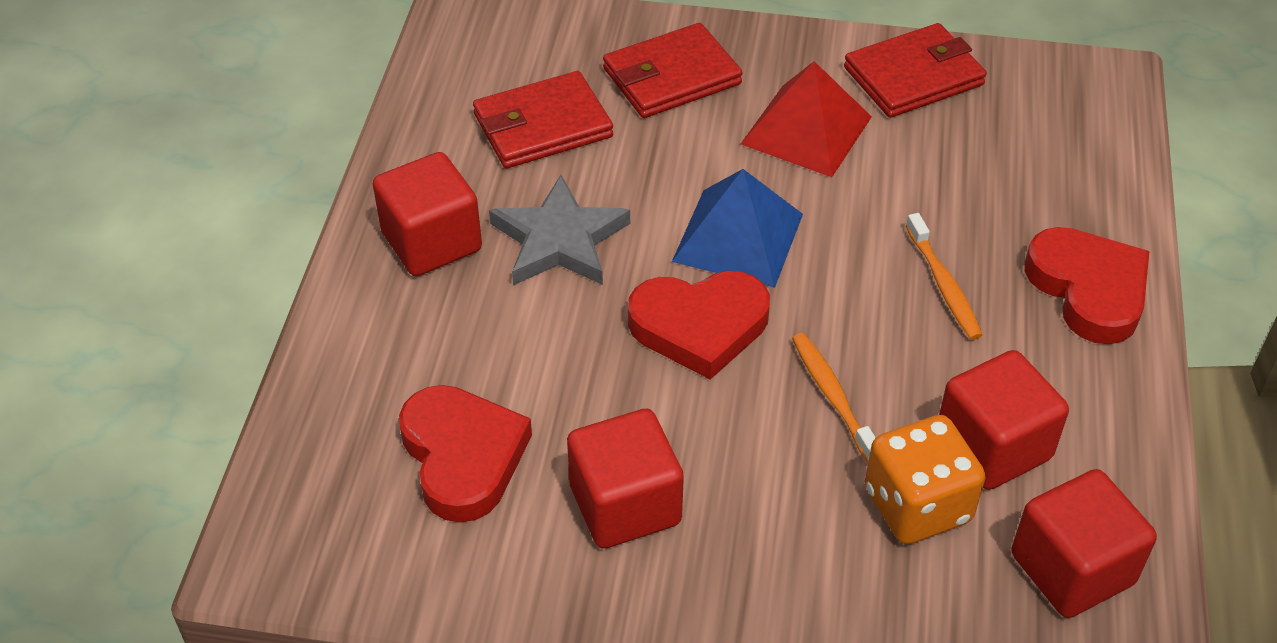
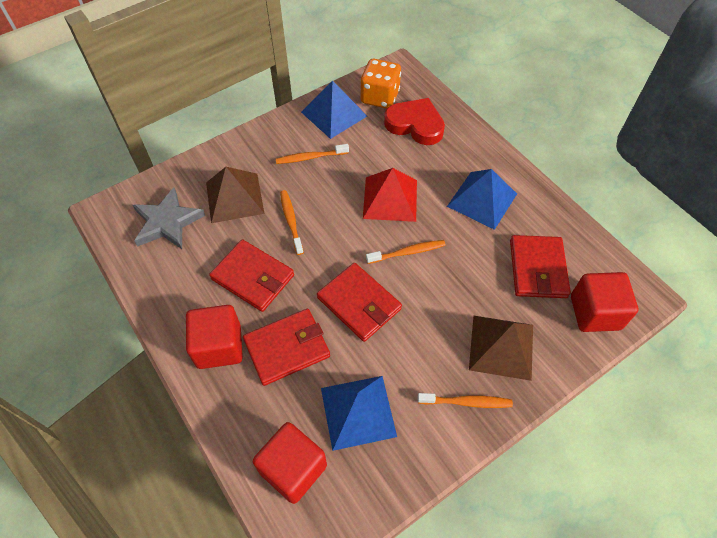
blue pyramid: [672,169,803,288] = 1 -> [301,80,367,139] [321,376,397,451] [447,169,517,230] = 3
brown pyramid: none = 0 -> [206,167,265,223] [469,316,533,381] = 2
orange toothbrush: [792,333,876,462] [906,213,983,340] = 2 -> [276,144,349,164] [280,190,304,255] [366,240,446,264] [418,393,513,408] = 4
red cube: [373,152,482,276] [567,409,684,548] [939,350,1069,490] [1011,469,1157,618] = 4 -> [186,305,243,369] [253,422,327,504] [571,272,638,332] = 3
red heart: [399,385,532,523] [628,271,770,380] [1025,227,1149,344] = 3 -> [384,98,445,145] = 1
red wallet: [473,71,613,168] [603,23,743,118] [844,23,987,118] = 3 -> [209,239,294,312] [243,309,330,386] [317,263,402,342] [510,235,571,298] = 4

